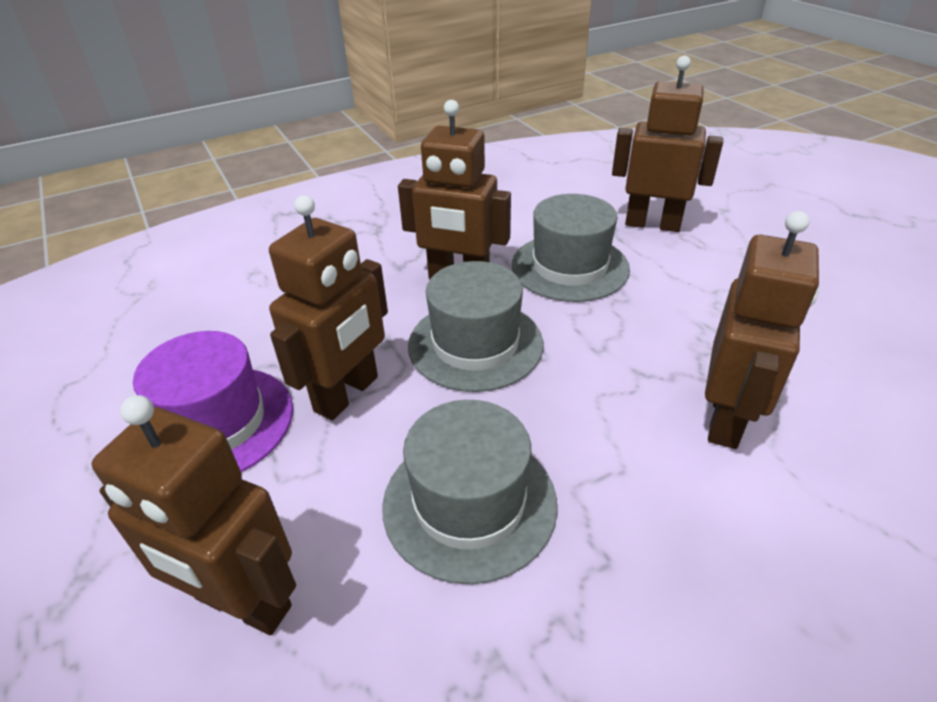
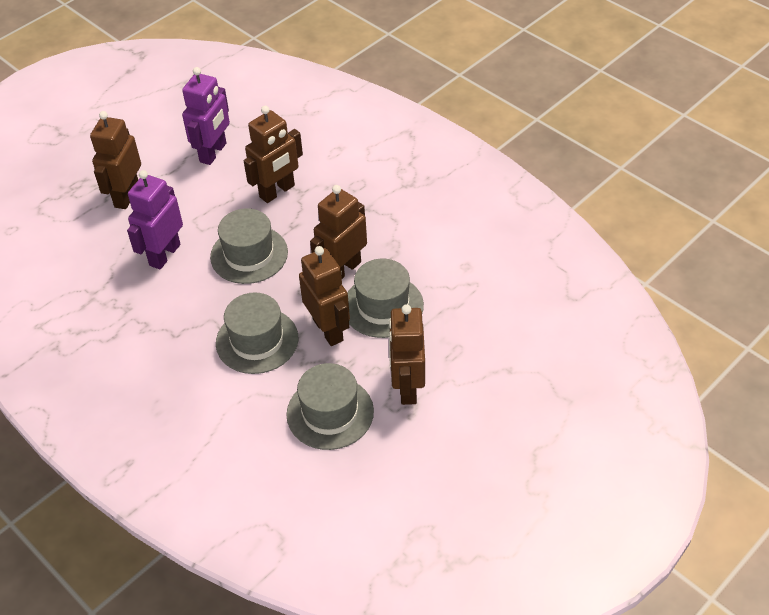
grey hat: [382,400,557,584] [408,261,543,392] [512,194,630,302] = 3 -> [210,208,288,284] [216,293,298,374] [287,363,374,450] [347,259,424,338] = 4
purple hat: [133,331,293,472] = 1 -> none = 0
purple robot: none = 0 -> [127,170,183,269] [182,67,230,165] = 2

